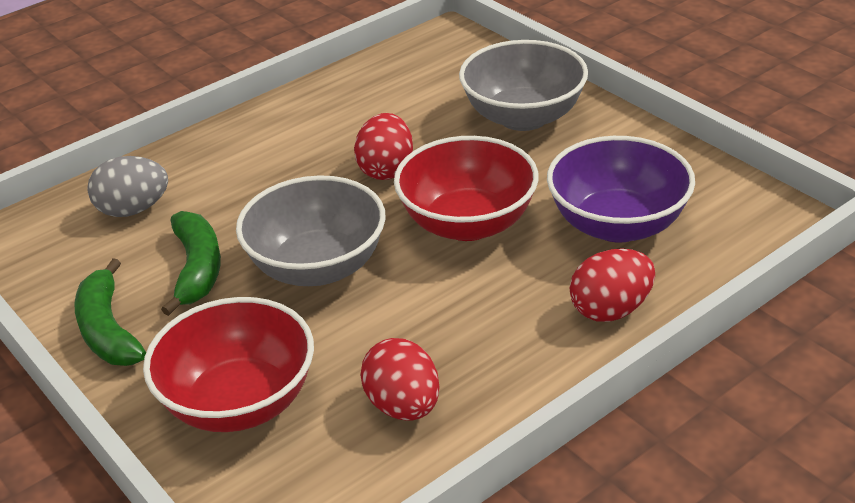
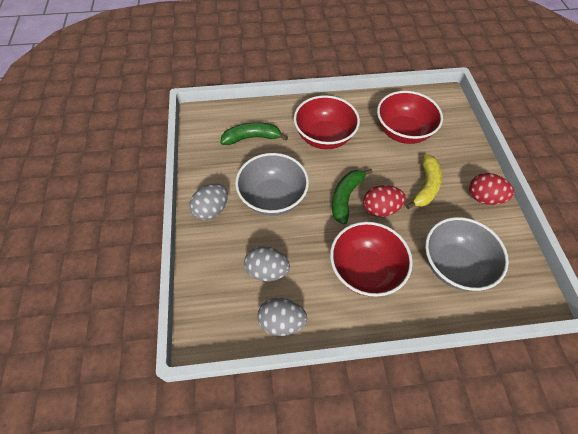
grey egg: [87,156,168,217] = 1 -> [189,183,228,220] [244,246,290,281] [257,298,307,336] = 3
purple bowl: [547,136,695,243] = 1 -> none = 0
red bowl: [143,297,314,432] [394,136,539,241] = 2 -> [294,95,360,149] [330,222,413,297] [377,91,443,144] = 3
red egg: [354,113,413,180] [360,338,440,421] [570,248,655,322] = 3 -> [363,185,406,217] [469,173,514,205] = 2
yellow banana: none = 0 -> [406,154,442,209] = 1

